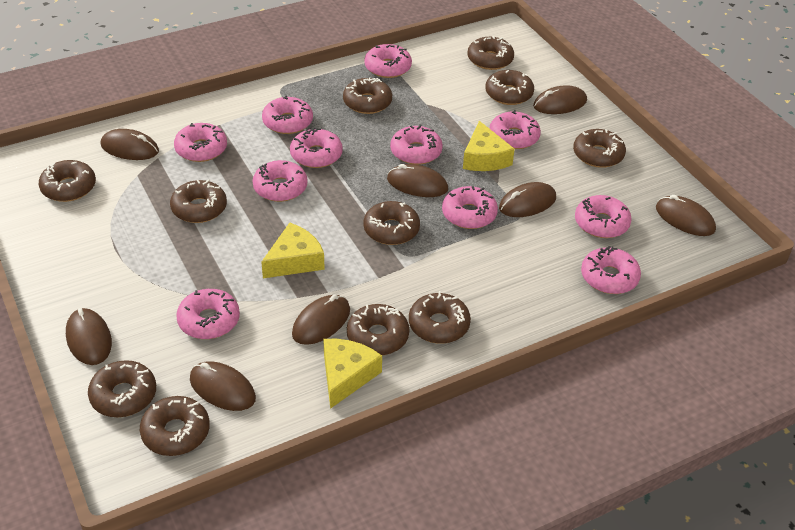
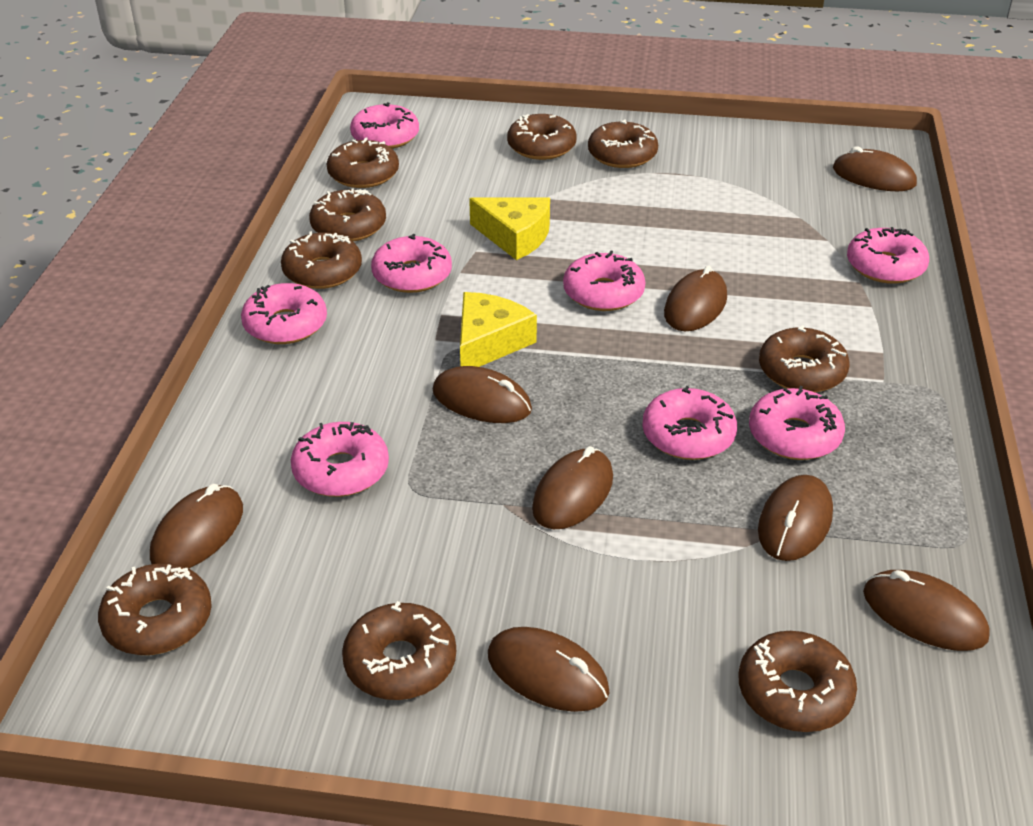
brown donut: [39,160,96,202] [88,360,156,417] [140,396,210,456] [170,179,227,223] [343,77,392,114] [347,304,409,355] [363,201,420,245] [409,291,471,344] [467,36,514,70] [485,70,534,105] [573,129,626,168] = 11 -> [98,563,212,655] [281,231,362,289] [309,188,386,242] [327,137,399,188] [342,601,456,700] [507,114,576,160] [588,119,658,168] [739,631,857,732] [759,325,849,393] = 9
pink donut: [174,123,227,162] [176,289,240,339] [253,160,308,202] [262,96,313,134] [290,127,343,168] [364,44,412,78] [390,124,443,165] [442,186,498,229] [489,110,541,149] [575,195,632,238] [581,246,641,294] = 11 -> [241,283,327,344] [291,422,389,497] [350,102,419,149] [371,234,452,293] [563,251,645,311] [642,386,737,460] [749,386,845,460] [847,227,929,284] = 8
yellow cheese: [261,223,325,278] [323,339,382,409] [463,121,515,171] = 3 -> [460,292,537,367] [469,197,550,260] = 2

